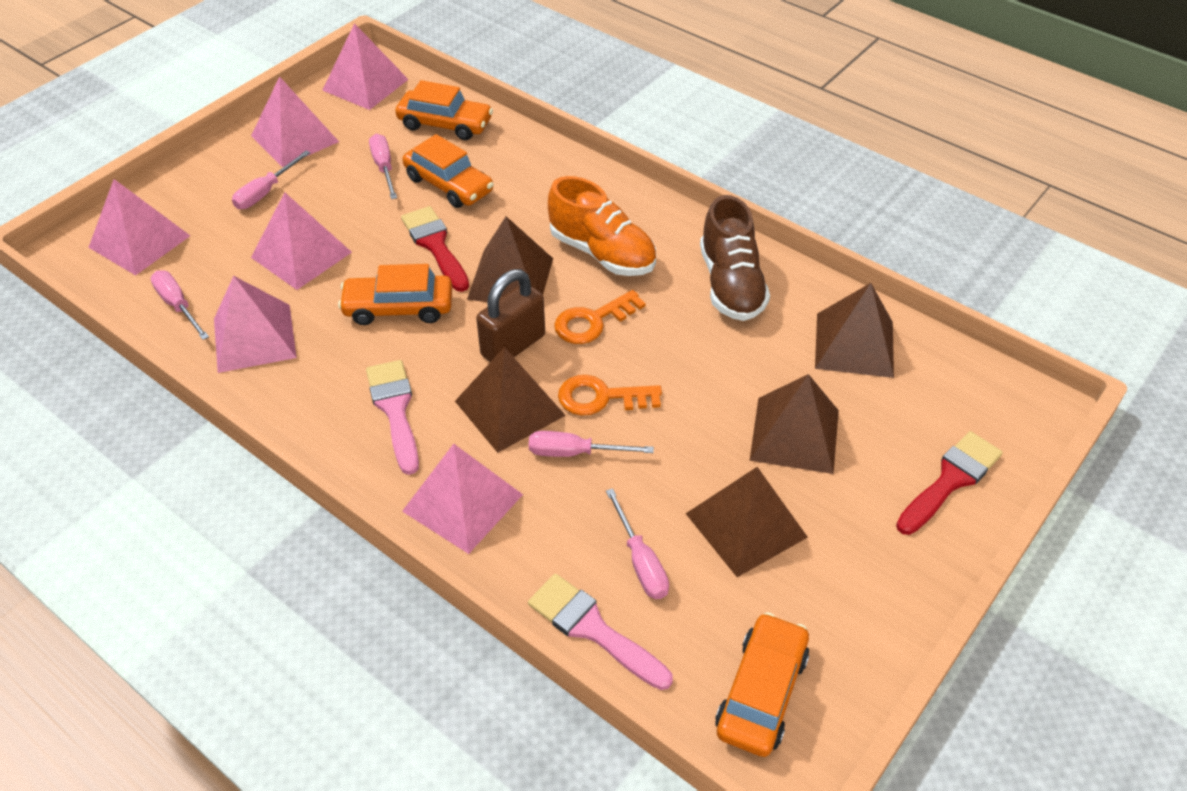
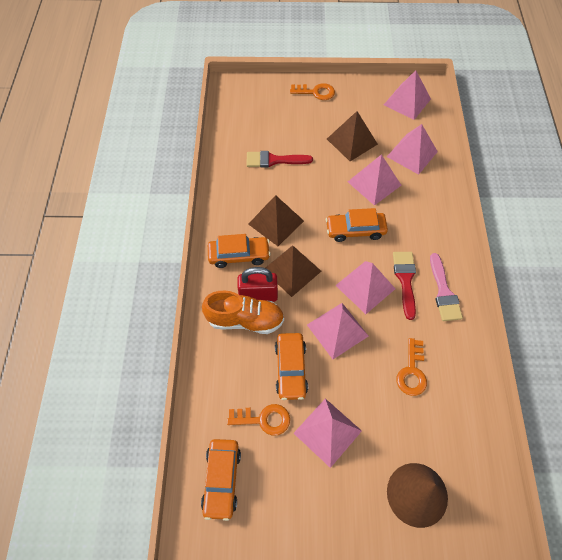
brown cone: none = 0 -> [387,463,448,528] = 1
brown padlock: [476,269,545,362] = 1 -> none = 0
brown pyramid: [455,347,566,453] [467,216,553,302] [686,467,808,577] [750,374,839,474] [815,283,894,378] = 5 -> [248,195,304,246] [266,245,321,297] [327,111,378,161] = 3
brown shoe: [700,195,770,321] = 1 -> none = 0
orange key: [554,290,646,344] [558,375,662,416] = 2 -> [227,404,290,436] [290,83,335,100] [397,338,427,396] = 3
pink brush: [366,360,419,475] [528,574,673,690] = 2 -> [430,253,463,321] = 1
pink screwdriver: [150,271,209,340] [232,151,310,209] [369,134,397,199] [529,431,654,457] [606,488,669,599] = 5 -> none = 0
red padlock: none = 0 -> [237,267,278,302] = 1

